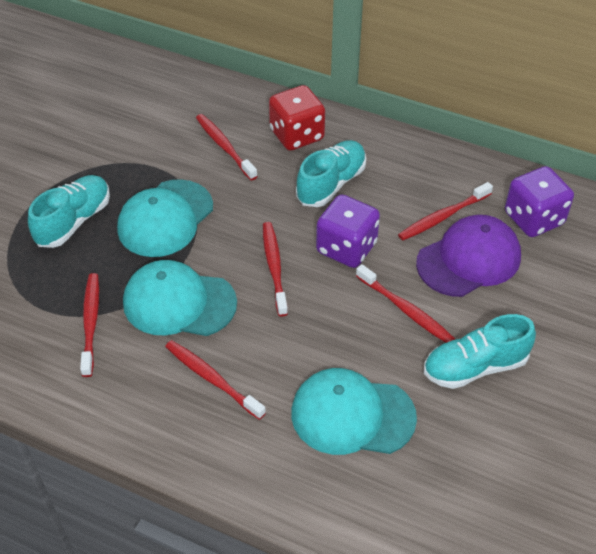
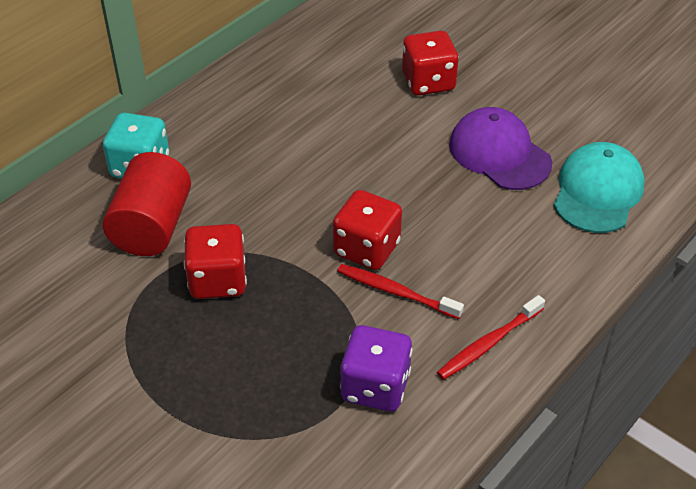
purple dice: [316,194,380,268] [505,166,574,237] = 2 -> [340,325,413,412] = 1
red cylinder: none = 0 -> [103,152,191,256] = 1
red dice: [269,85,325,151] = 1 -> [184,224,247,299] [333,190,402,270] [402,31,459,95] = 3
red toothbrush: [80,273,99,377] [165,340,266,420] [196,114,258,180] [263,222,288,317] [356,264,455,343] [398,182,493,240] = 6 -> [337,264,464,319] [437,295,545,380] = 2
turquoise cap: [117,179,213,257] [123,260,237,336] [291,368,417,455] = 3 -> [554,142,645,233] = 1
turquoise dice: none = 0 -> [103,113,169,179] = 1
turquoise shoe: [28,175,110,248] [296,140,366,207] [424,314,536,389] = 3 -> none = 0

